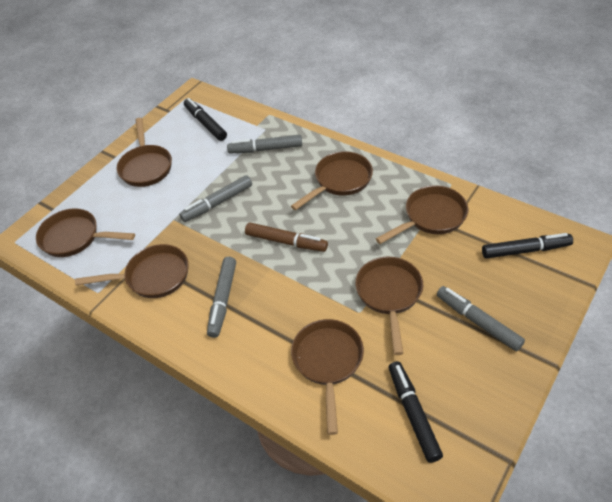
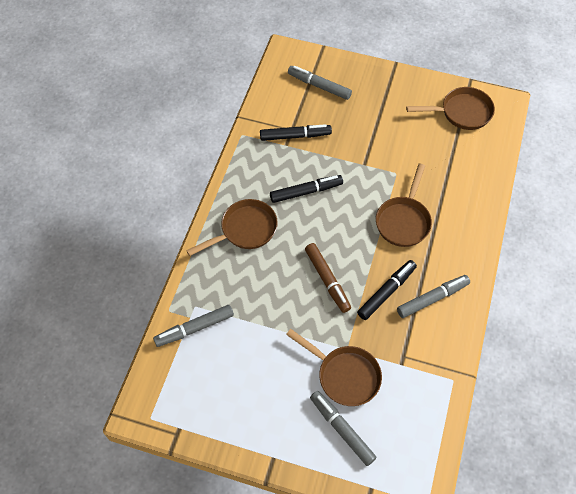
brown pan: [36,208,135,257] [75,244,189,298] [117,118,172,187] [291,151,373,210] [291,319,364,435] [355,257,423,355] [376,185,468,244] = 7 -> [186,199,278,256] [286,329,382,406] [376,164,432,247] [406,87,495,130] = 4

